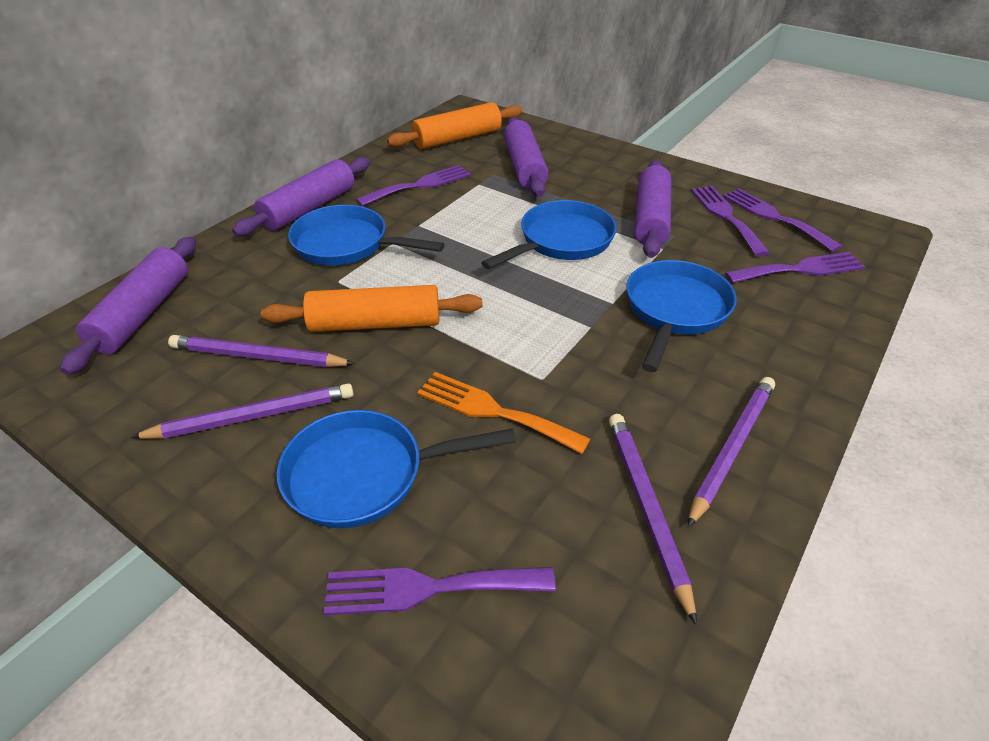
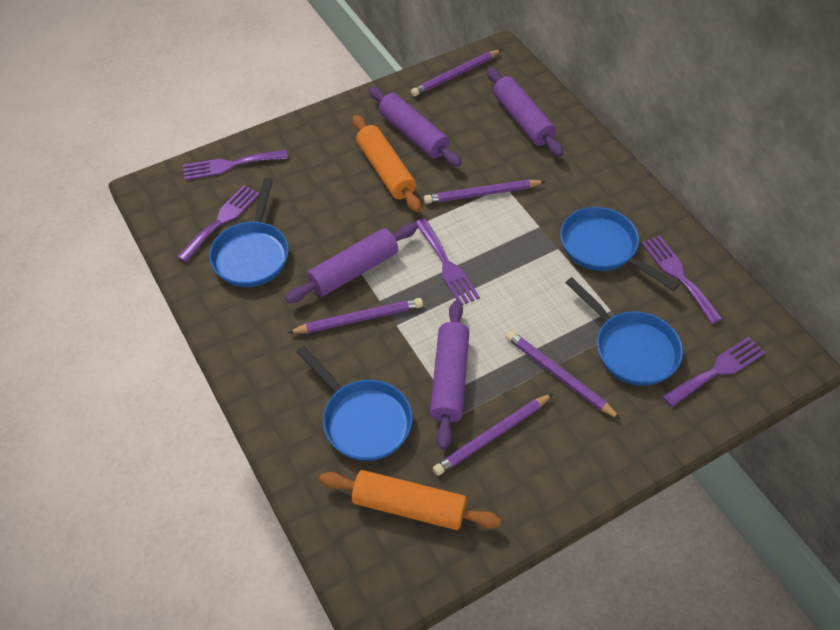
orange fork: [417,372,591,454] = 1 -> none = 0
purple pencil: [130,383,354,439] [168,335,355,367] [609,414,697,625] [688,377,775,527] = 4 -> [288,298,423,333] [411,50,501,97] [424,180,546,204] [433,393,553,476] [505,330,621,419] = 5

